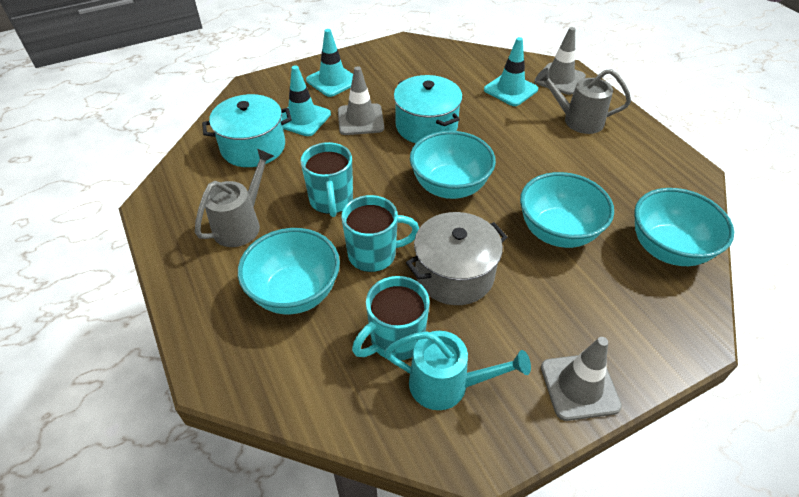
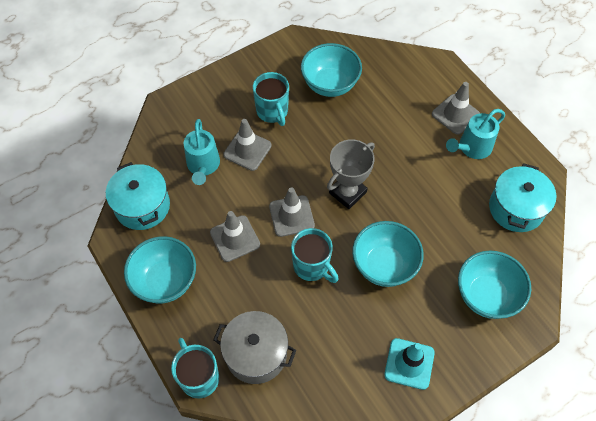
grey traffic cone: [338,66,384,135] [535,27,586,95] [541,337,622,421] = 3 -> [210,211,260,262] [223,119,272,171] [269,187,315,237] [432,82,480,135] = 4
grey trophy: none = 0 -> [327,139,375,209] = 1
grey watering can: [195,149,274,247] [536,68,631,134] = 2 -> none = 0
turquoise traffic cone: [281,65,331,136] [306,29,353,97] [484,37,538,106] = 3 -> [384,338,435,390] = 1
turquoise watering can: [384,331,531,410] = 1 -> [183,119,220,185] [446,109,505,159] = 2

